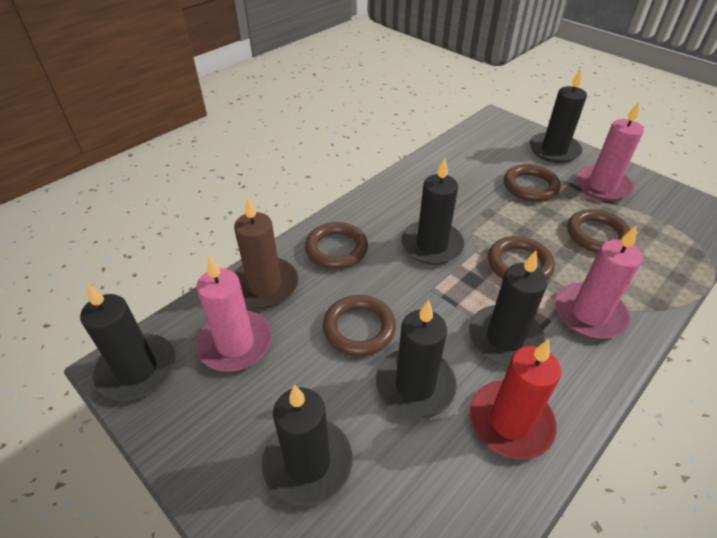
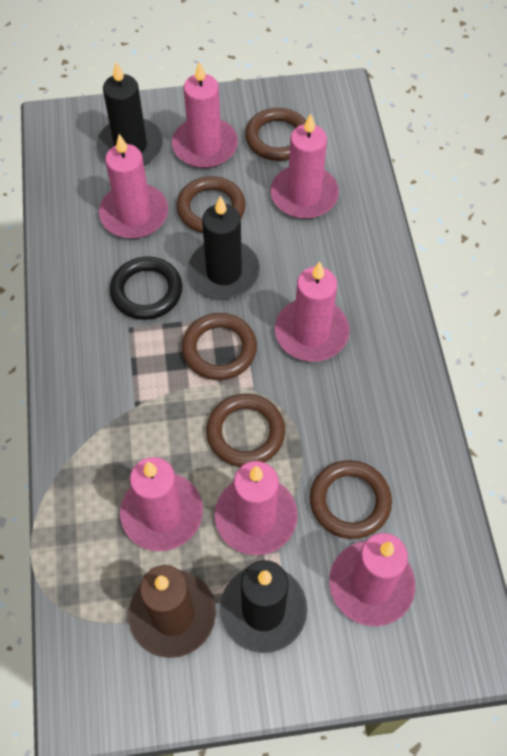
black candle: [80,283,175,401] [262,385,352,506] [376,300,457,418] [401,158,465,265] [469,251,548,365] [530,69,587,163] = 6 -> [97,62,163,165] [188,196,260,298] [220,560,307,653] = 3
black ring: none = 0 -> [110,256,182,320] = 1
pink candle: [196,256,272,372] [555,226,643,339] [576,102,644,201] = 3 -> [99,134,168,239] [120,457,203,551] [172,61,238,168] [214,461,298,555] [271,113,339,219] [275,262,350,362] [329,533,415,626] = 7
red candle: [469,339,561,460] = 1 -> none = 0

